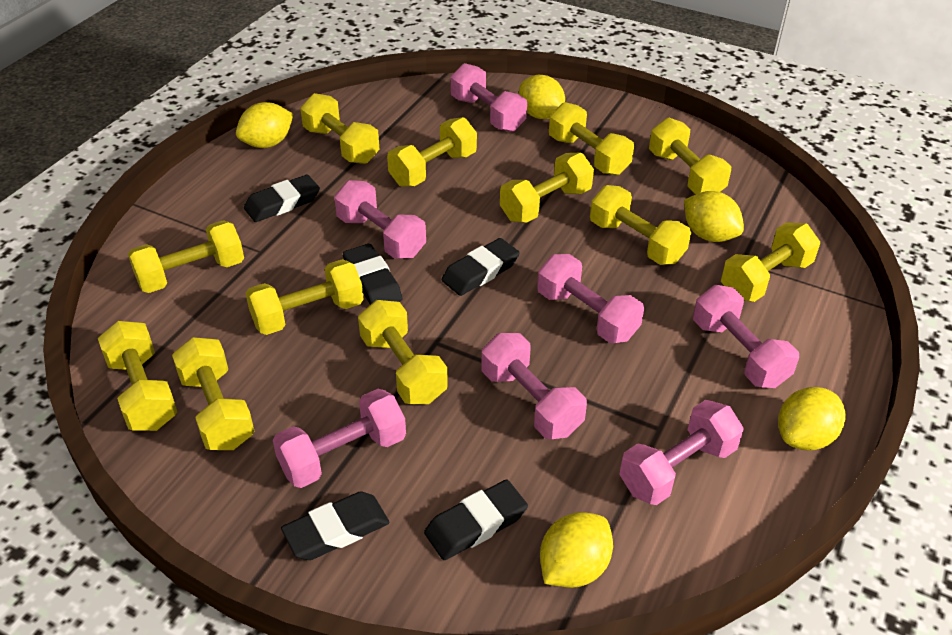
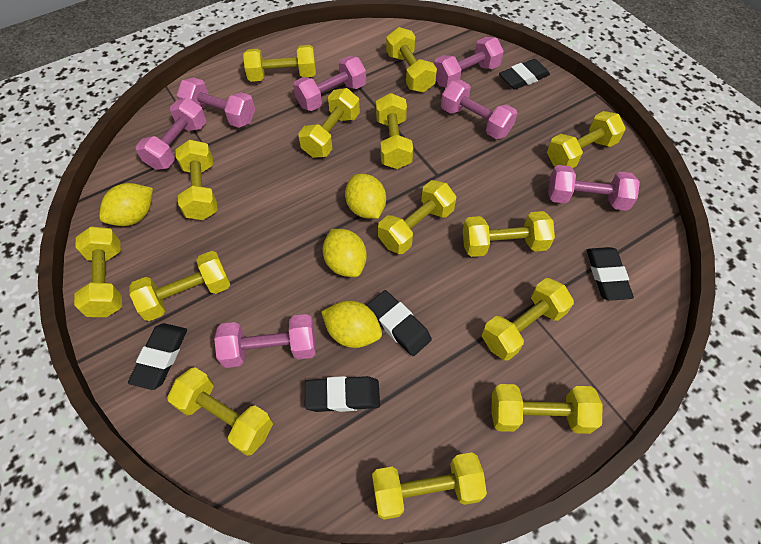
yellow dumbbell: [98,321,177,431] [128,220,244,293] [172,337,255,450] [246,259,364,335] [300,93,380,164] [358,300,448,404] [387,117,477,187] [500,152,594,223] [549,102,634,175] [590,185,691,265] [649,118,731,194] [721,222,820,302] = 12 -> [74,227,122,317] [129,251,230,321] [167,367,273,456] [176,140,218,220] [243,45,316,82] [298,88,360,158] [372,452,487,520] [376,93,413,169] [378,180,457,254] [386,27,437,92] [463,211,555,257] [482,278,574,361] [491,384,603,434] [547,111,626,168] = 14
yellow lemon: [236,102,293,148] [519,75,565,119] [540,512,613,588] [684,191,744,242] [778,387,846,451] = 5 -> [99,183,153,226] [321,301,382,348] [323,229,367,277] [345,174,386,219] = 4

